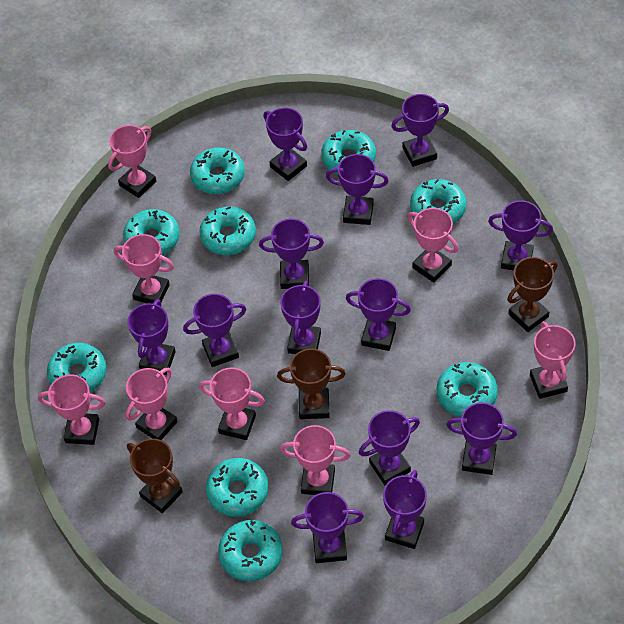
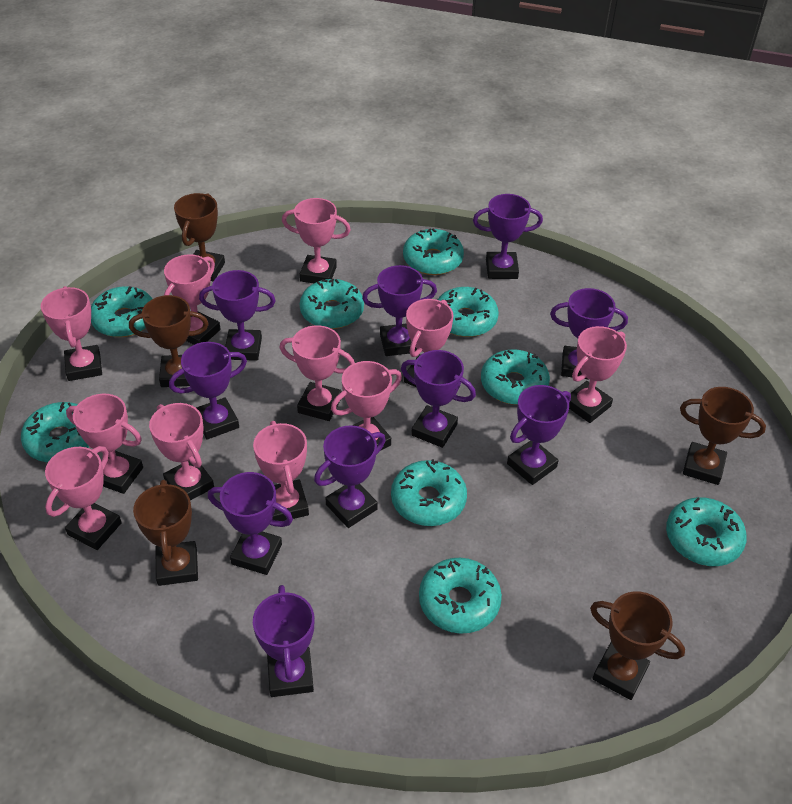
brown trophy: [127,438,183,513] [277,349,346,419] [507,257,558,332] = 3 -> [129,295,209,387] [133,480,198,586] [174,193,225,281] [590,591,685,700] [680,387,766,485] = 5
pink trophy: [38,374,106,445] [108,125,156,198] [114,234,174,304] [126,368,178,440] [199,368,265,440] [280,425,351,495] [408,208,459,283] [530,321,576,399] = 8 -> [41,286,102,381] [45,446,122,550] [66,394,143,494] [149,403,214,500] [164,254,221,345] [253,421,309,521] [280,325,355,421] [282,198,351,283] [331,361,402,451] [404,299,454,387] [569,326,627,423] = 11
purple trophy: [128,299,176,375] [183,294,246,367] [259,219,324,289] [263,107,307,181] [280,281,321,354] [291,492,364,563] [326,154,389,225] [345,278,411,351] [359,410,420,485] [383,470,427,549] [391,94,449,167] [446,402,517,475] [488,200,553,271] = 13 -> [169,342,247,440] [199,270,276,361] [208,472,293,575] [253,585,314,697] [314,425,386,528] [362,265,437,356] [401,350,476,448] [473,194,543,279] [507,385,571,485] [550,288,628,379] = 10

